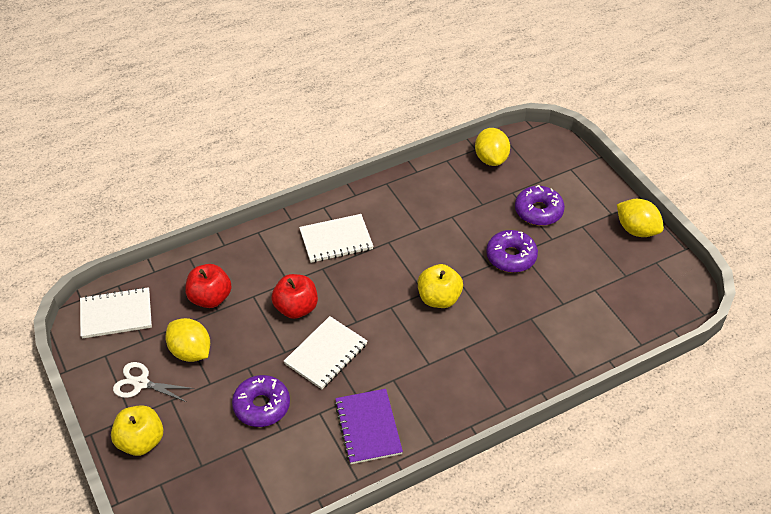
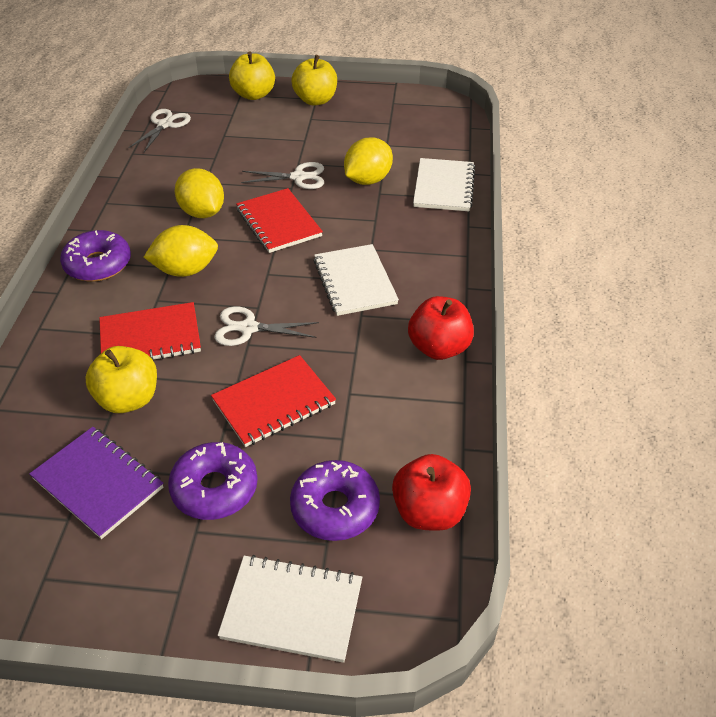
red notebook: none = 0 -> [99,302,201,360] [211,355,336,447] [236,188,323,253] = 3
white scissors: [113,362,194,402] = 1 -> [128,109,191,152] [214,306,319,346] [241,162,324,189] = 3
yellow apple: [111,405,163,456] [418,264,463,308] = 2 -> [85,346,157,413] [229,51,275,100] [291,55,337,105] = 3

